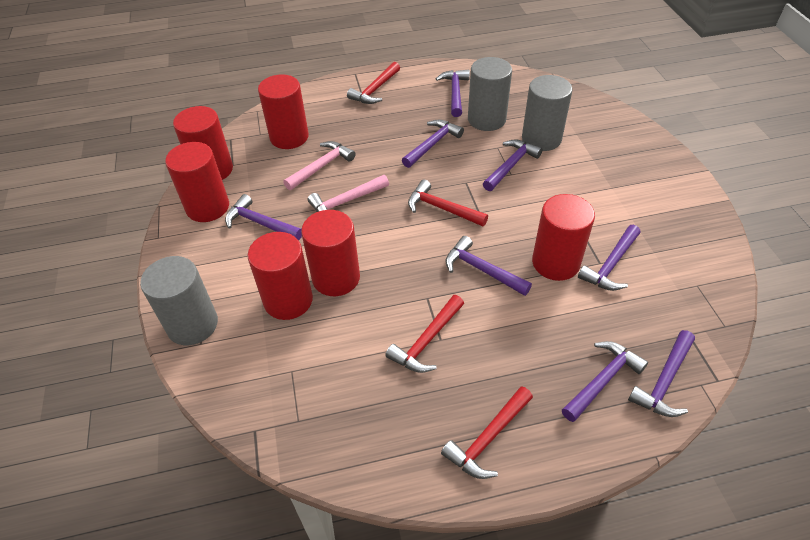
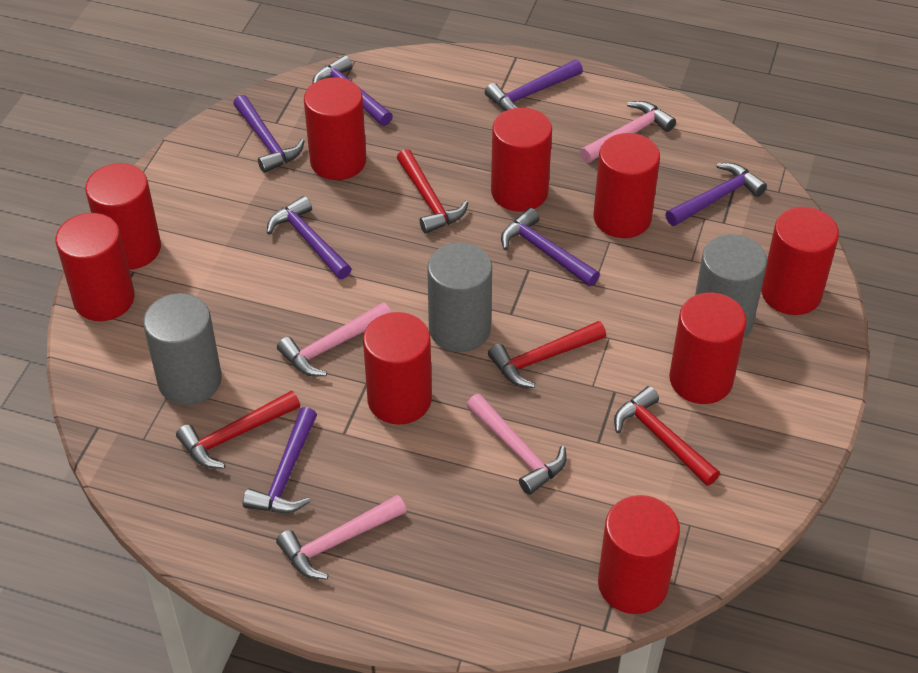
pink hammer: [283,141,356,190] [308,175,389,212] = 2 -> [276,495,406,579] [277,302,391,376] [466,394,567,495] [580,101,676,163] = 4
purple hammer: [225,194,302,240] [402,120,464,168] [436,70,470,117] [445,236,532,296] [483,140,543,191] [562,341,648,422] [578,225,640,291] [628,330,695,417] = 8 -> [233,95,305,173] [243,407,317,513] [267,196,352,279] [312,55,393,126] [485,60,583,111] [501,208,600,286] [665,163,767,226] = 7
red cylinder: [165,142,229,222] [173,106,233,180] [248,232,313,320] [258,74,309,149] [301,210,360,296] [532,194,595,281] = 6 -> [55,213,135,321] [85,163,161,270] [304,77,366,180] [363,312,432,425] [491,107,552,212] [593,133,660,238] [598,495,680,614] [669,293,747,404] [761,207,839,315] = 9

